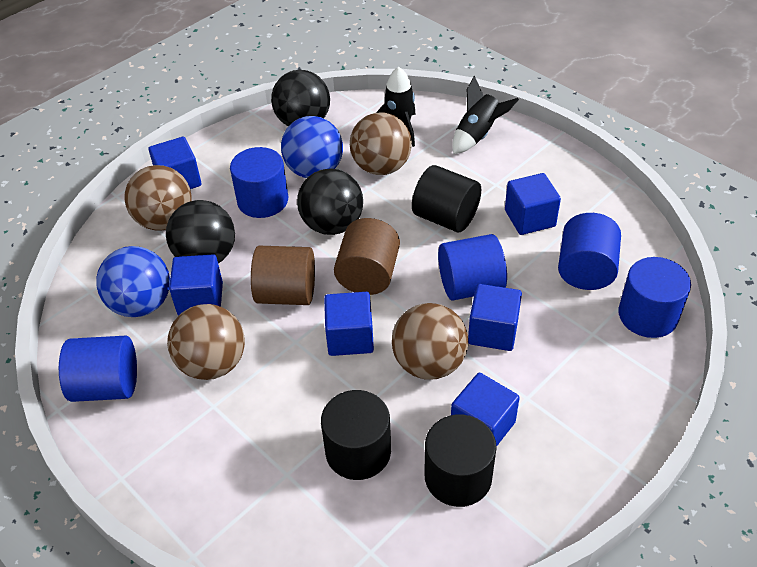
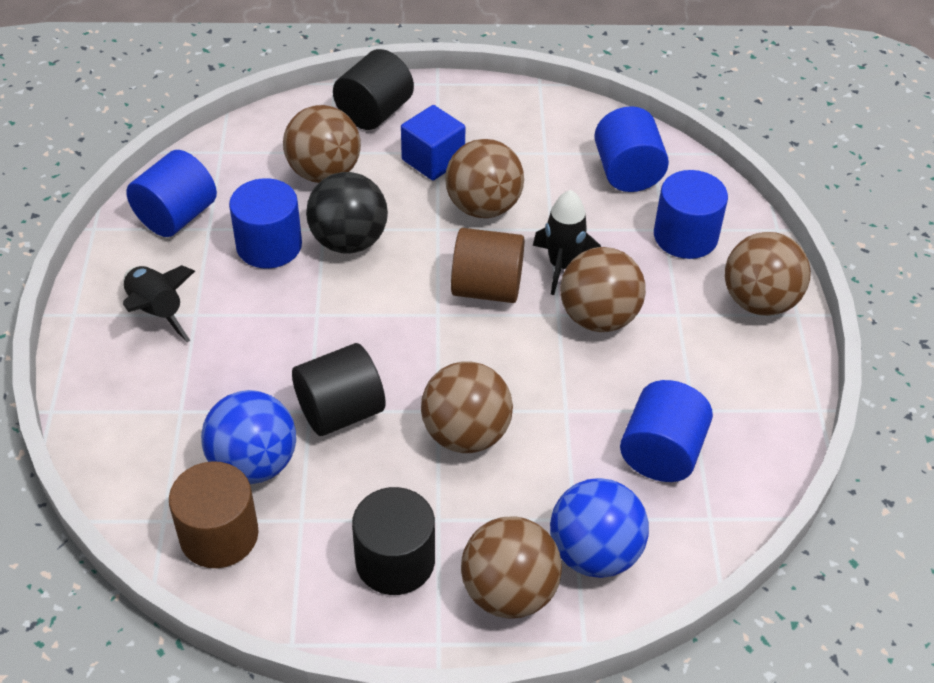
black ball: [166,200,235,263] [271,70,330,126] [297,168,363,235] = 3 -> [306,172,388,254] = 1
blue cube: [148,137,202,189] [169,255,223,316] [324,292,374,356] [451,373,520,447] [468,284,522,351] [505,173,561,235] = 6 -> [401,105,466,181] = 1
brown ball: [124,165,192,231] [167,304,245,380] [350,112,412,175] [392,303,468,380] = 4 -> [283,105,361,183] [421,362,513,453] [445,139,524,218] [461,516,562,619] [560,247,646,332] [725,232,811,316] = 6

